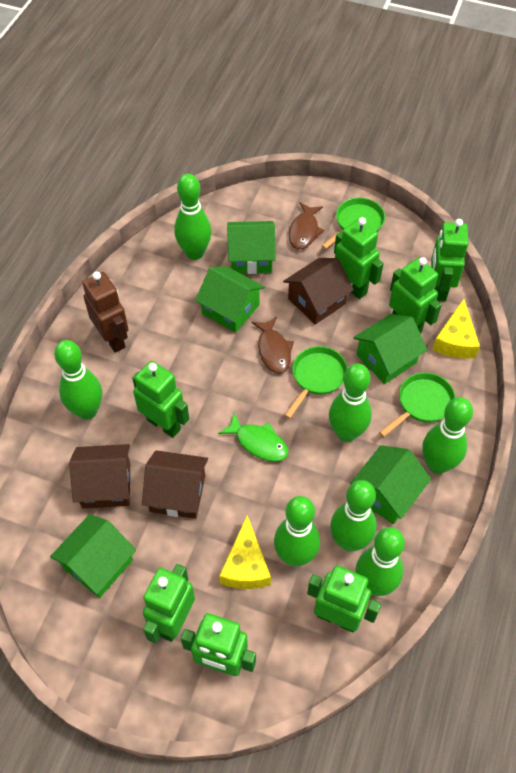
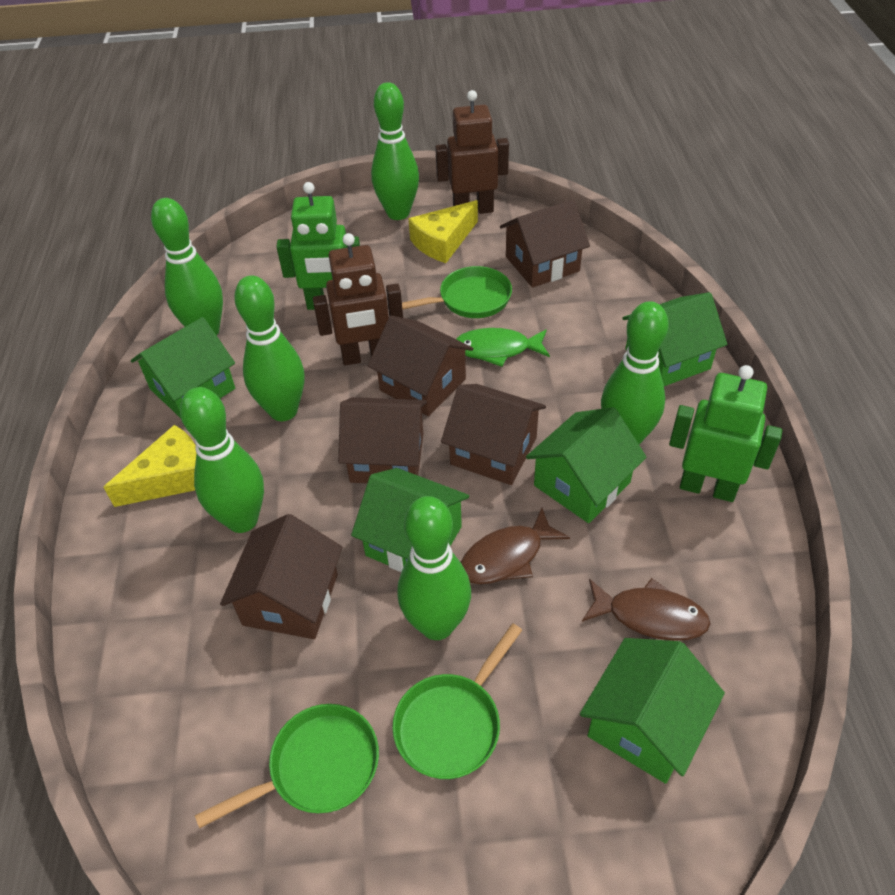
brown house: [69,444,130,508] [142,450,208,519] [283,258,354,325] = 3 -> [220,514,342,639] [338,397,427,483] [368,316,473,416] [441,384,546,485] [500,200,590,288] = 5
brown robot: [82,272,129,353] = 1 -> [313,233,403,365] [435,90,509,214] = 2
green bowling pin: [54,340,102,420] [174,174,212,260] [274,496,320,566] [329,364,372,442] [330,480,377,552] [356,527,405,596] [422,397,473,474] = 7 -> [151,198,223,335] [180,387,264,533] [234,275,304,421] [371,82,419,220] [398,496,471,640] [601,301,669,445] = 6
green robot: [132,361,189,438] [143,564,195,643] [181,613,256,676] [307,566,381,632] [334,217,384,299] [389,257,442,333] [431,219,469,301] = 7 -> [276,182,360,310] [669,365,782,502] = 2

